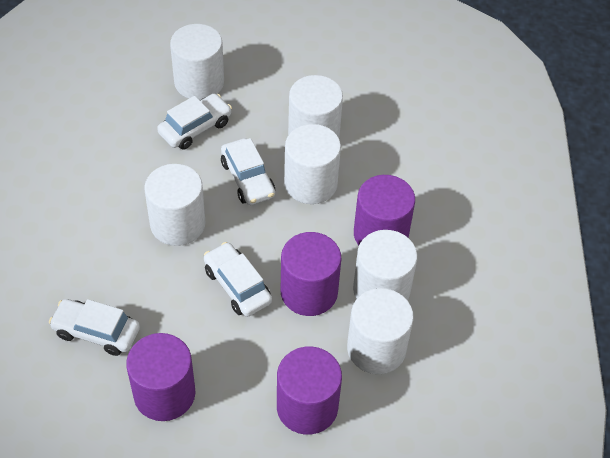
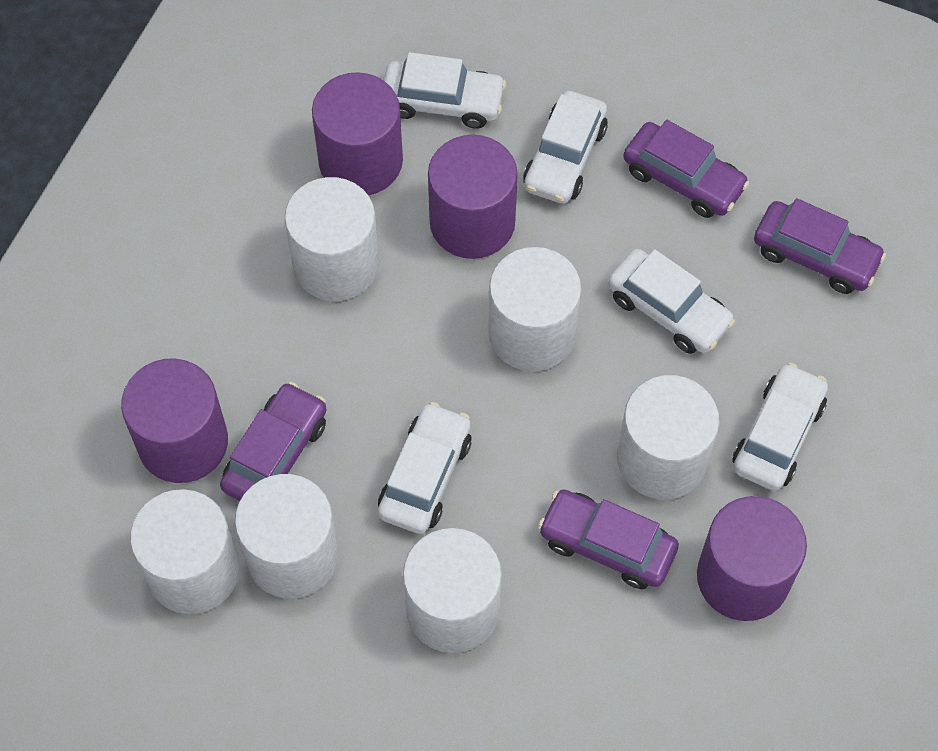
purple car: none = 0 -> [220,382,327,501] [538,489,679,589] [623,120,750,218] [754,198,886,294] = 4
white car: [49,299,140,356] [157,93,232,150] [204,242,272,317] [221,138,275,205] = 4 -> [378,402,472,534] [384,52,506,129] [523,91,608,204] [608,249,735,354] [732,363,828,491] = 5

